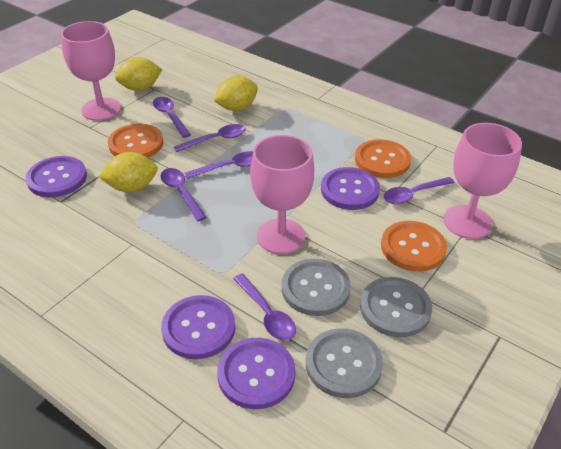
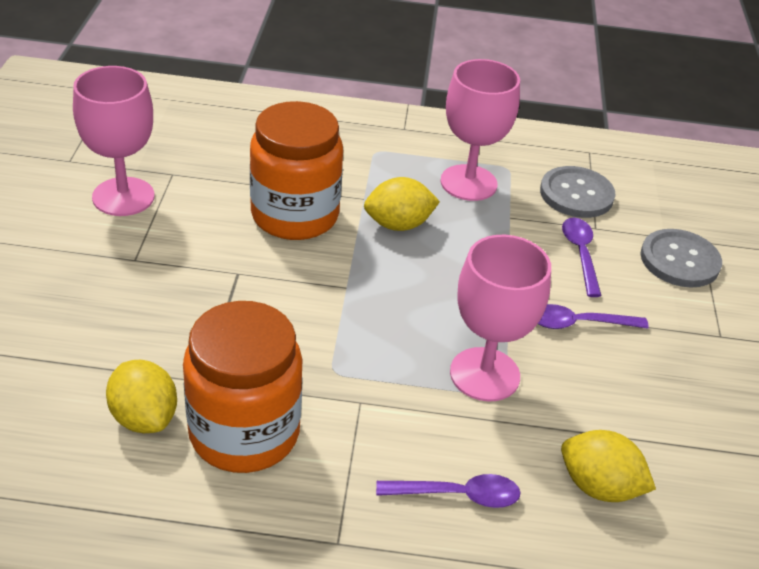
grey button: [282,259,351,316] [306,328,383,398] [360,277,432,337] = 3 -> [540,166,615,218] [640,229,722,287] = 2
orange button: [108,124,163,158] [355,139,411,178] [381,221,447,272] = 3 -> none = 0
orange jar: none = 0 -> [183,301,303,473] [250,101,343,240] = 2
purple button: [26,156,87,197] [161,295,235,359] [217,338,296,409] [321,167,380,210] = 4 -> none = 0
purple spoon: [153,97,191,138] [161,168,207,221] [174,124,246,152] [185,151,253,179] [233,273,296,340] [383,177,455,204] = 6 -> [376,474,521,508] [538,304,649,329] [562,217,601,297] = 3

